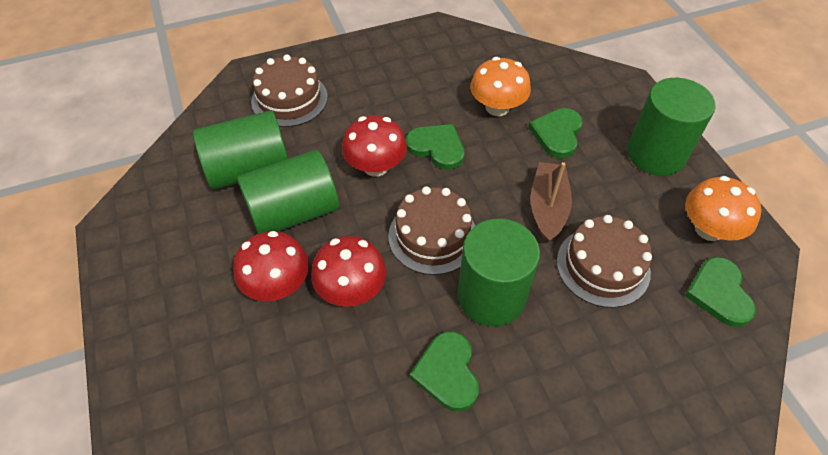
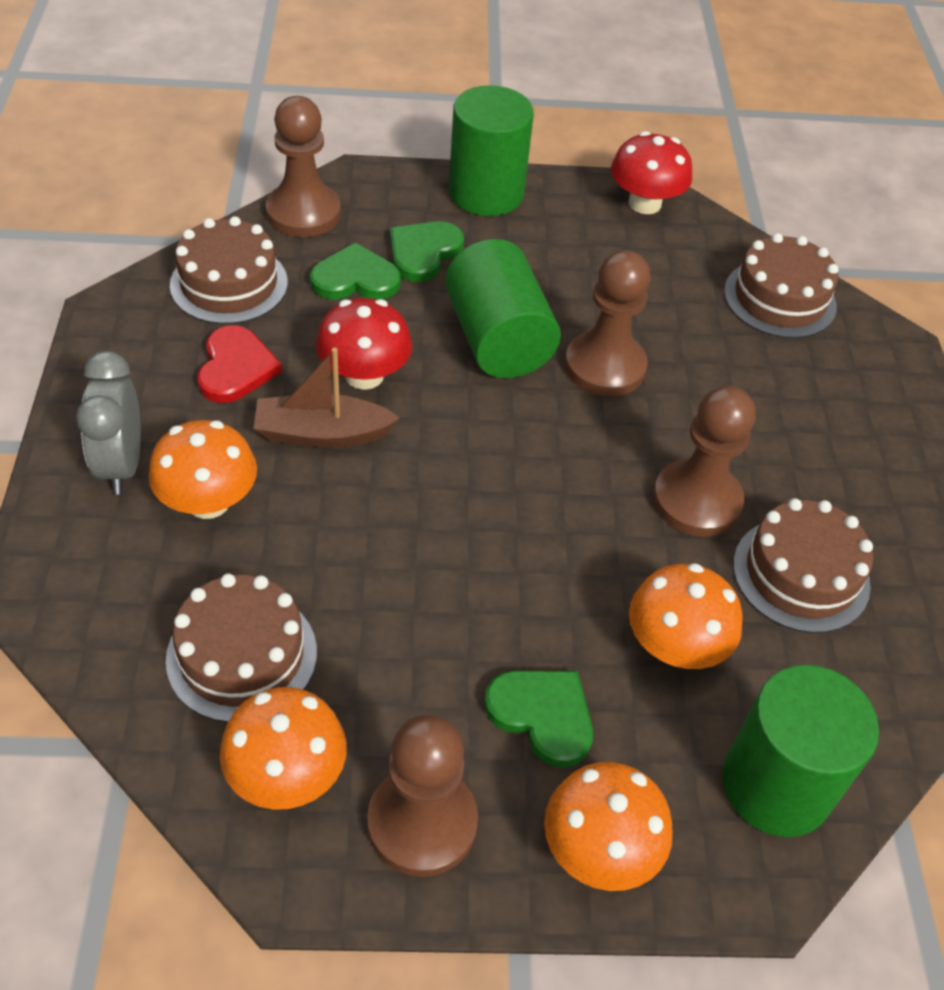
brown cake: [251,54,328,127] [388,186,475,275] [557,215,652,308] = 3 -> [165,573,317,723] [170,216,288,324] [724,233,838,338] [733,498,873,633] = 4
brown pawn: none = 0 -> [266,96,341,237] [367,714,478,877] [565,250,651,396] [653,386,756,537] = 4
green cylinder: [193,110,288,190] [237,150,339,234] [458,218,540,327] [627,78,716,176] = 4 -> [445,239,561,378] [449,85,534,216] [722,665,879,837] = 3
green heart: [406,124,465,170] [410,331,479,412] [528,108,583,158] [685,257,756,327] = 4 -> [310,242,401,300] [390,221,464,282] [484,671,593,768] = 3
grey clock: none = 0 -> [76,351,141,494] = 1
orange mushroom: [470,57,531,116] [685,176,762,241] = 2 -> [149,420,257,519] [220,687,347,810] [544,762,673,891] [629,563,743,669] = 4
red heart: none = 0 -> [197,325,282,403] = 1
red mushroom: [233,231,309,301] [311,236,386,307] [342,115,407,177] = 3 -> [316,298,412,390] [611,131,692,214] = 2

